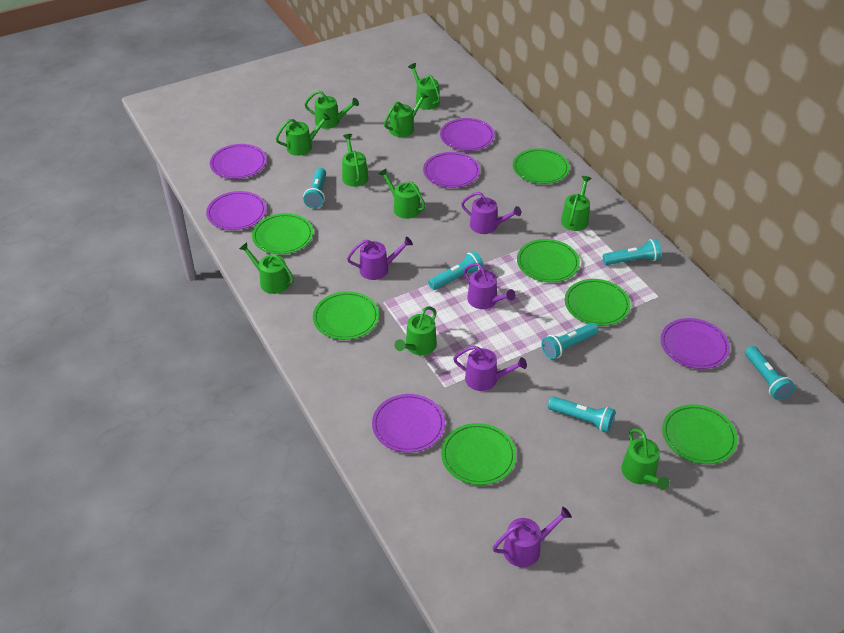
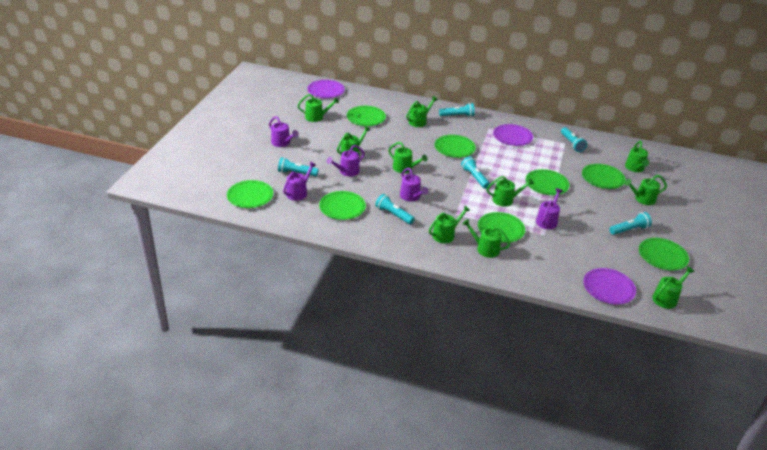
green plate: [252,213,313,254] [313,292,379,340] [441,423,516,485] [513,148,570,184] [517,239,580,283] [565,279,631,326] [662,404,738,464] = 7 -> [227,180,273,208] [319,191,366,220] [347,106,386,126] [435,135,476,158] [478,212,525,243] [526,169,569,195] [582,164,625,189] [639,238,689,271] = 8
purple plate: [206,191,266,230] [210,144,267,179] [372,394,445,453] [423,152,480,188] [440,118,495,151] [661,318,730,369] = 6 -> [307,80,345,98] [493,124,533,146] [583,268,636,304] = 3

